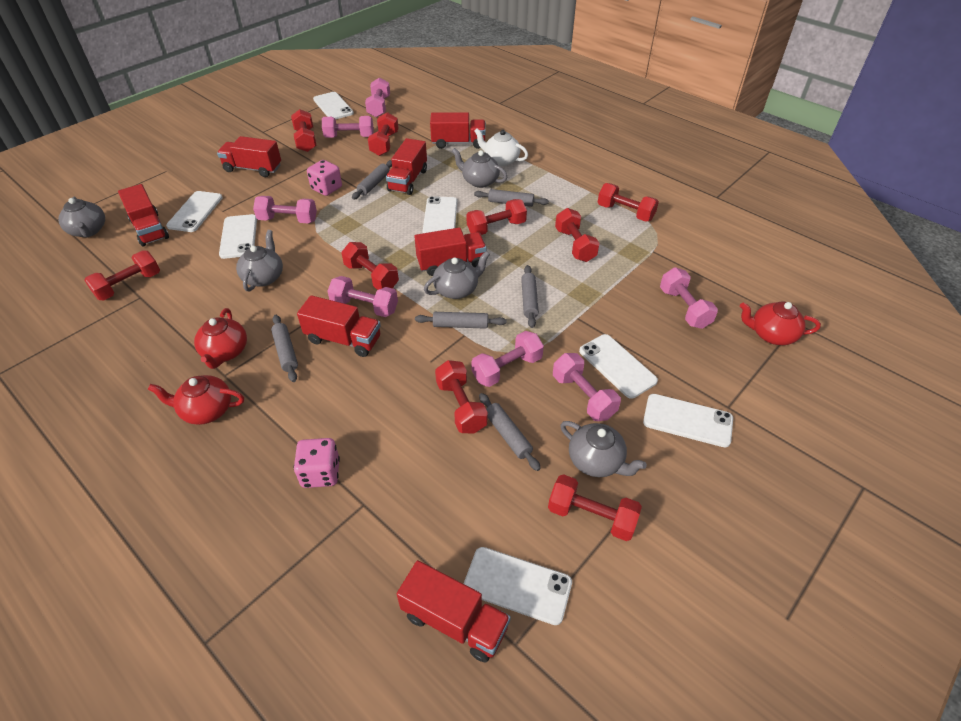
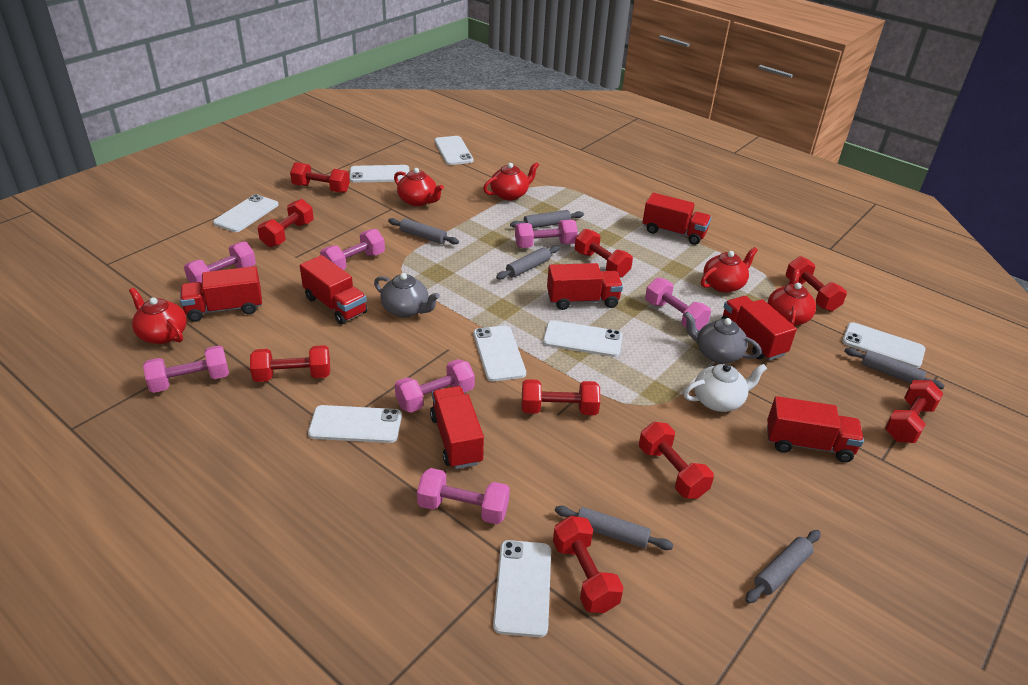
grey teapot: [58,197,105,237] [236,230,283,292] [424,251,490,299] [452,148,507,188] [560,421,647,477] = 5 -> [374,273,440,317] [684,311,762,363] = 2
pink dice: [294,438,340,488] [307,160,342,196] = 2 -> none = 0
red teapot: [148,375,244,425] [194,308,247,369] [740,301,821,345] = 3 -> [129,288,187,344] [394,168,444,206] [483,162,539,201] [701,247,758,293] [768,269,816,326] = 5
white phone: [166,191,223,232] [219,214,257,259] [313,92,354,119] [422,196,457,233] [463,547,572,625] [579,334,658,399] [643,394,733,448] = 7 -> [213,194,278,232] [308,405,402,443] [349,165,409,183] [434,136,474,165] [473,325,526,382] [493,540,551,637] [543,320,622,357] [842,322,925,368] = 8

